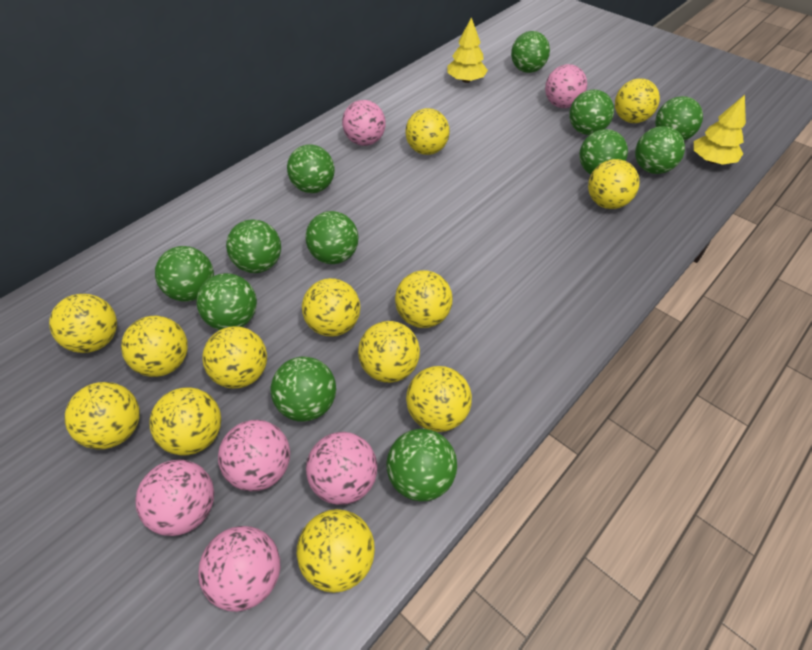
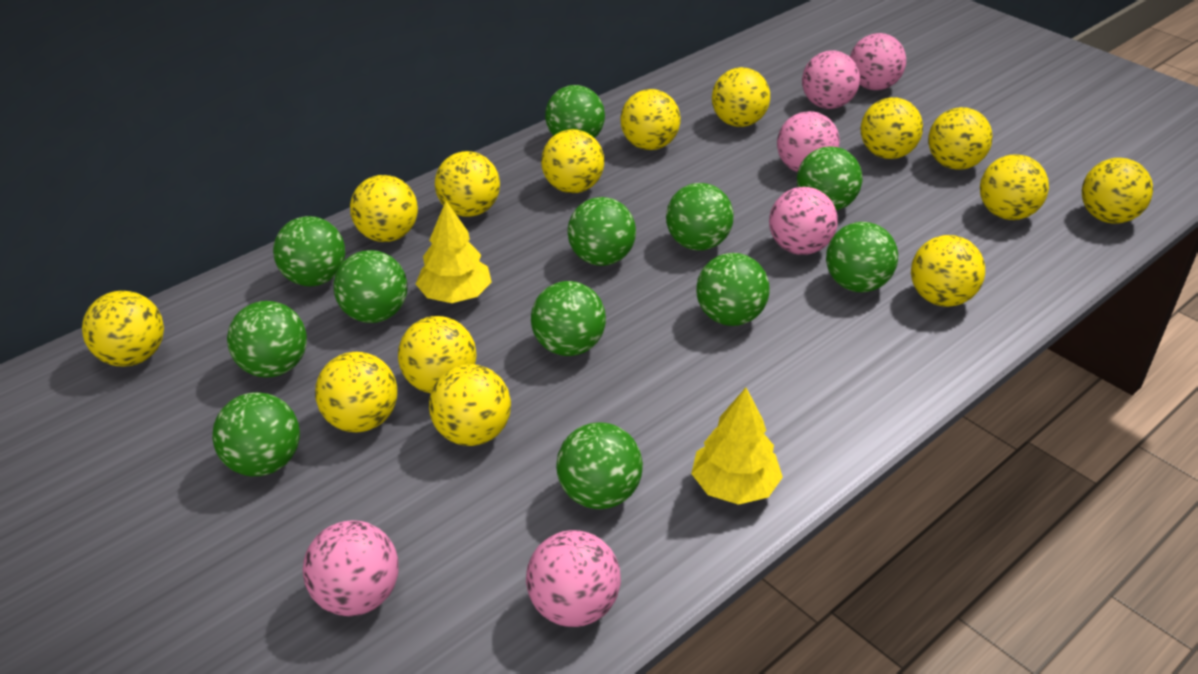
yellow ball: [49,294,117,353] [65,382,140,449] [121,316,188,377] [150,387,221,456] [202,326,267,389] [297,509,375,593] [302,278,360,337] [358,321,420,383] [395,270,453,328] [405,108,450,155] [406,366,472,432] [588,159,639,209] [615,78,660,123] = 13 -> [82,291,164,366] [315,352,397,432] [350,175,418,242] [398,316,477,393] [429,364,511,446] [435,151,500,217] [541,129,604,193] [620,89,680,150] [712,67,770,127] [861,97,923,159] [911,235,985,307] [928,107,993,170] [980,155,1049,220] [1082,158,1153,224] = 14

